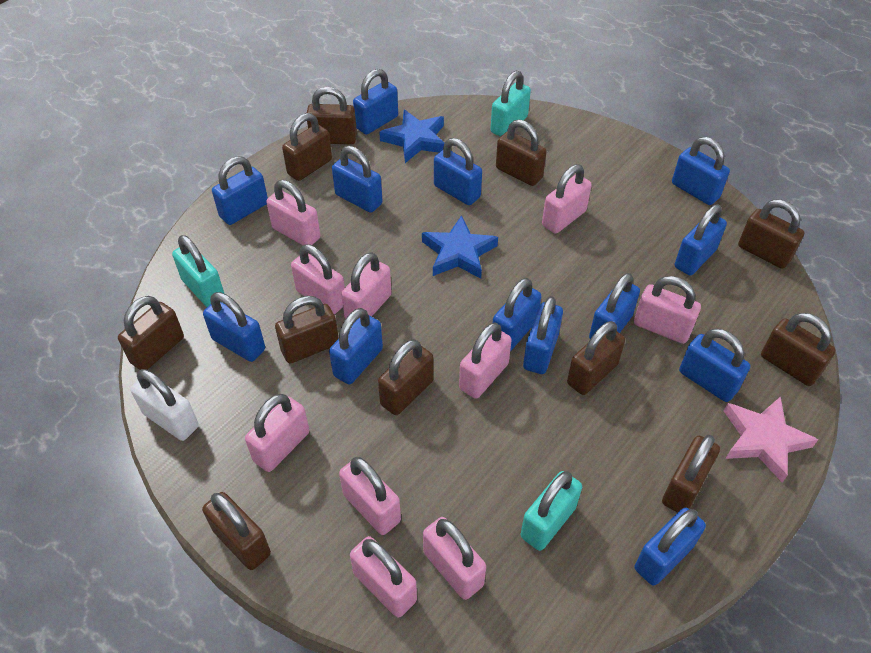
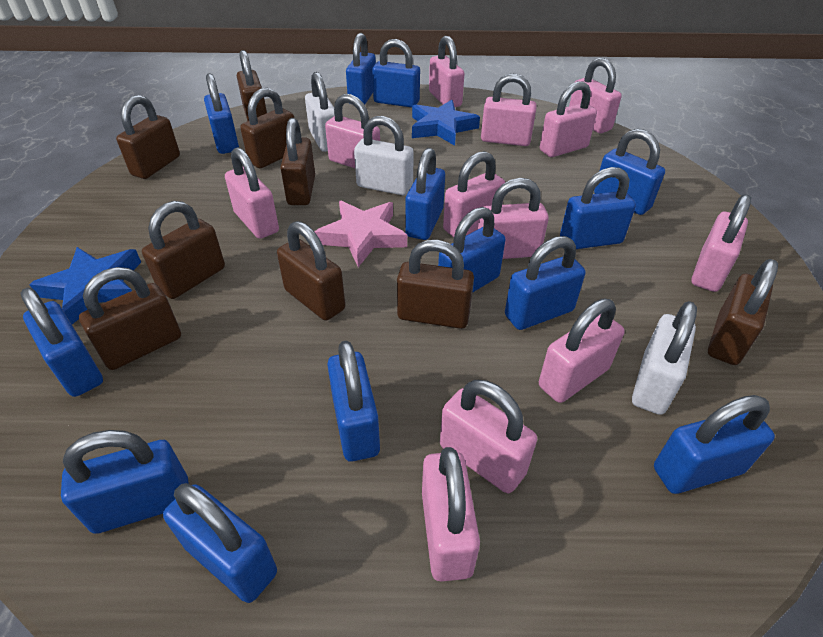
brown padlock: [118,296,184,370] [202,492,271,570] [275,296,339,363] [282,113,332,181] [307,87,357,145] [378,339,434,415] [496,120,547,186] [567,321,625,395] [662,435,720,513] [738,199,805,269] [761,313,836,386] = 11 -> [79,267,181,370] [116,95,180,179] [142,201,225,299] [237,50,267,121] [240,88,294,168] [277,221,345,320] [280,118,315,205] [397,240,474,329] [708,259,778,365] = 9
pink padlock: [245,394,309,472] [267,180,320,245] [291,245,345,314] [339,457,401,535] [341,252,392,319] [350,536,417,618] [423,517,486,600] [459,322,512,399] [542,164,592,233] [634,276,701,344] = 10 -> [225,147,279,239] [325,94,380,168] [422,447,480,582] [429,36,464,107] [440,380,537,493] [443,151,505,237] [478,178,549,259] [481,73,537,146] [539,299,625,403] [540,81,597,157] [569,58,622,133] [691,194,751,292] = 12
turquoise padlock: [172,235,224,307] [490,71,531,137] [521,471,582,551] = 3 -> none = 0
white padlock: [130,369,199,441] = 1 -> [305,72,335,152] [354,116,414,196] [632,301,697,415] = 3

